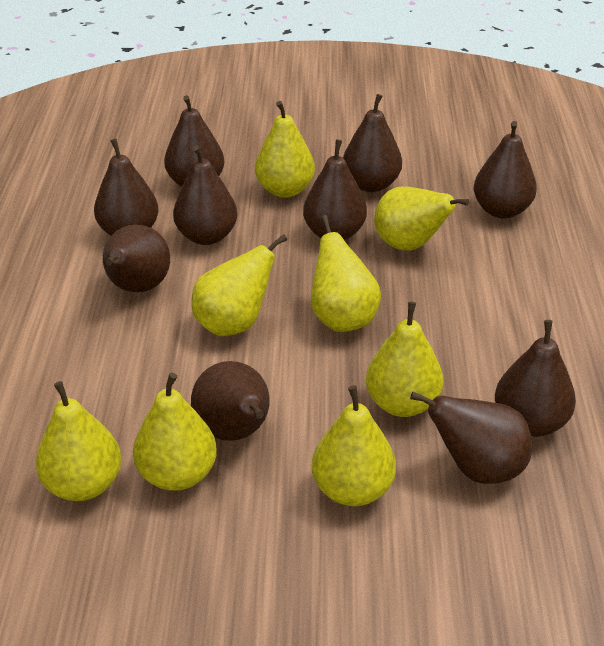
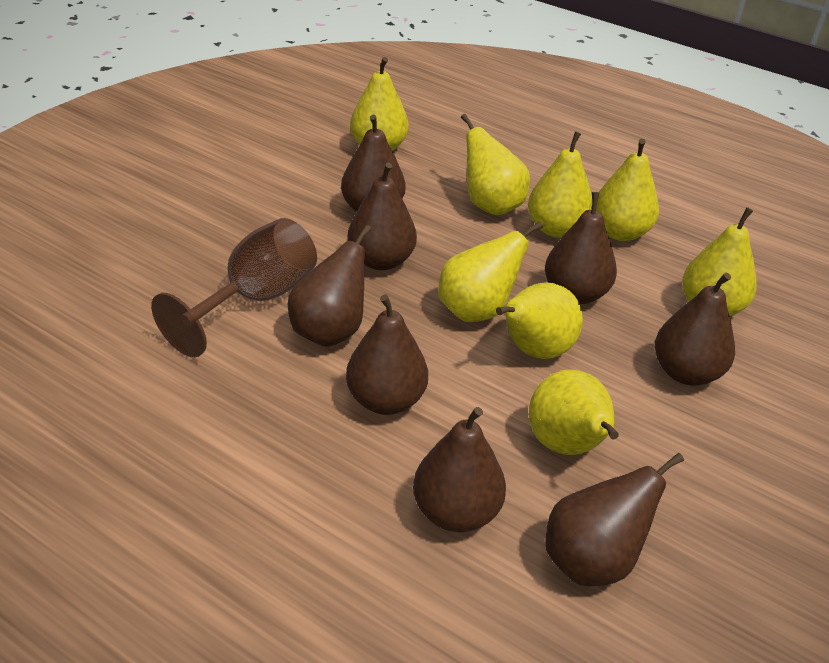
brown goblet: none = 0 -> [151,218,317,357] = 1
brown pear: [94,139,158,235] [103,225,170,293] [164,95,224,187] [173,146,237,245] [191,361,270,441] [303,139,367,240] [343,94,402,192] [410,391,532,484] [474,121,537,218] [495,320,576,437] = 10 -> [288,225,372,347] [341,115,406,212] [346,295,428,415] [347,163,417,270] [413,407,506,532] [545,192,617,304] [545,453,684,586] [655,273,735,386] = 8

